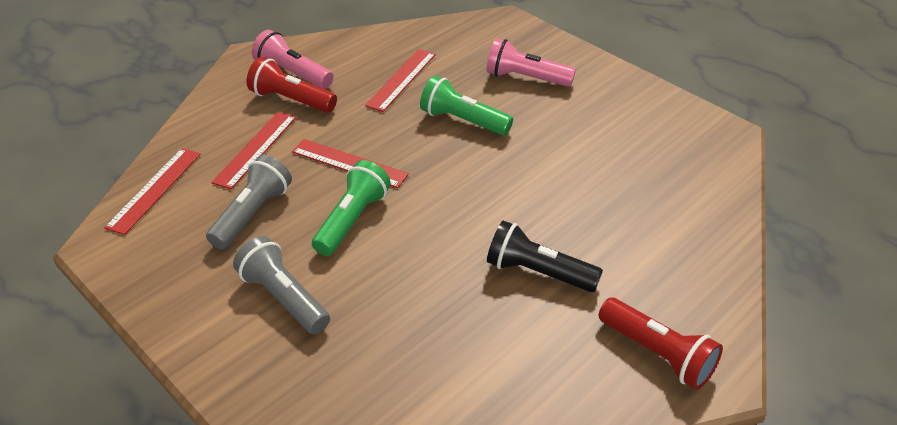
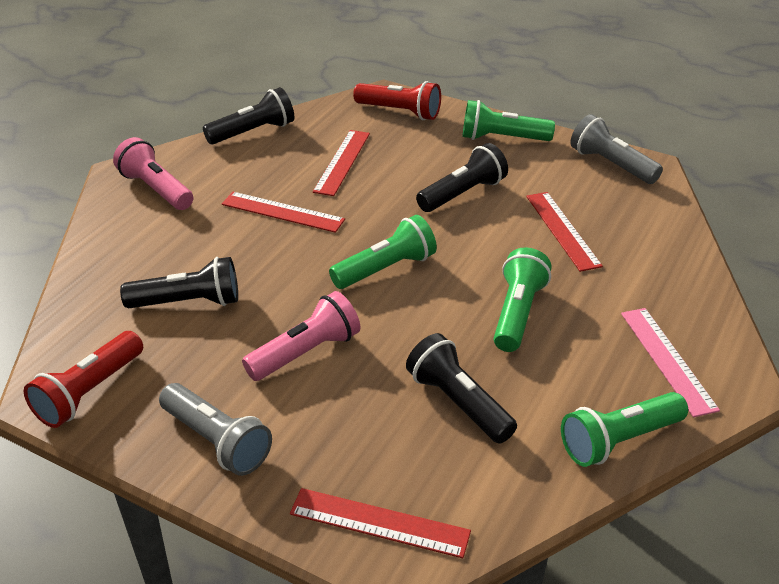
black flashlight: [487,221,603,292] = 1 -> [120,257,238,308] [203,87,294,144] [406,333,517,444] [416,143,508,212] = 4
green flashlight: [312,160,391,256] [420,76,513,136] = 2 -> [329,215,437,289] [463,100,555,141] [493,247,552,352] [561,392,688,467] = 4
pink ruler: none = 0 -> [621,308,720,417] = 1

